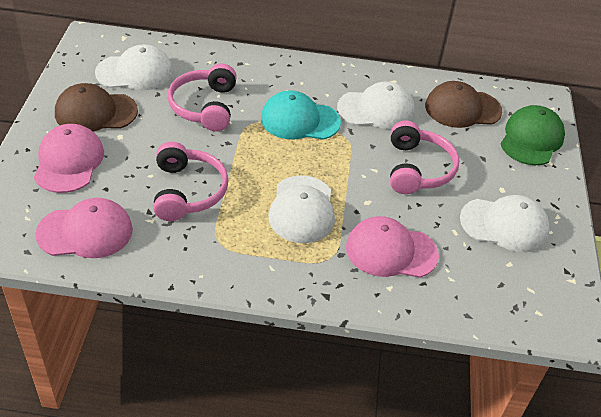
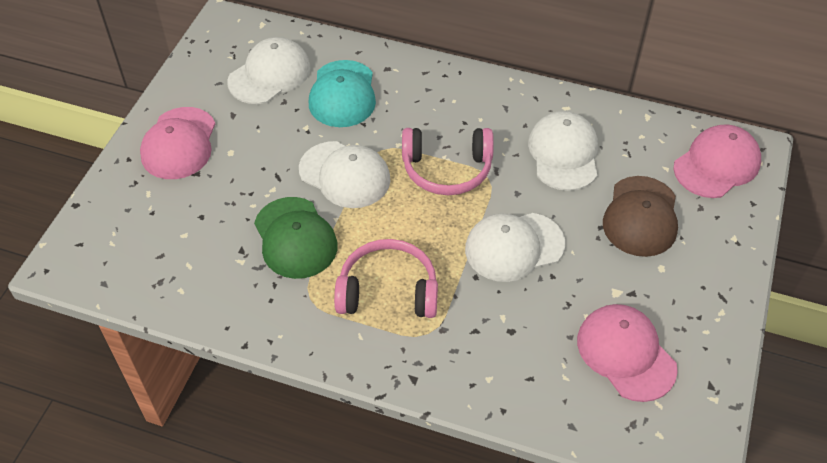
brown cap: [55,83,138,132] [425,81,502,128] = 2 -> [603,176,678,257] = 1
pink headphones: [153,142,229,221] [168,64,237,131] [390,121,459,194] = 3 -> [334,239,438,318] [402,128,494,195] = 2

